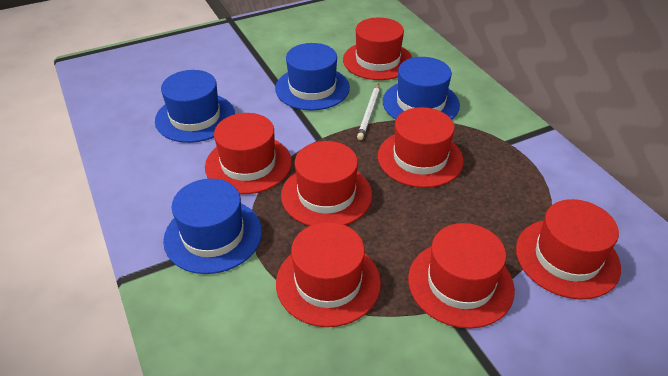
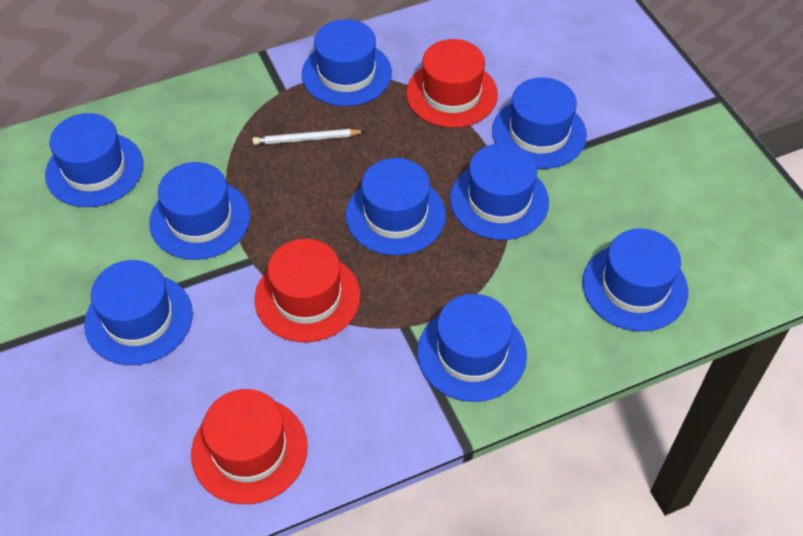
blue hat: [155,70,235,143] [163,179,262,274] [275,43,350,111] [383,57,460,120] = 4 -> [45,113,144,207] [84,260,193,365] [149,162,250,260] [302,19,392,106] [346,158,446,256] [417,294,527,402] [450,144,549,240] [492,77,587,169] [582,228,688,331] = 9
red hat: [205,113,292,194] [276,222,381,327] [281,141,372,226] [343,18,412,80] [378,107,464,188] [408,223,515,329] [516,199,621,299] = 7 -> [191,389,308,504] [255,239,361,342] [406,39,498,128] = 3

